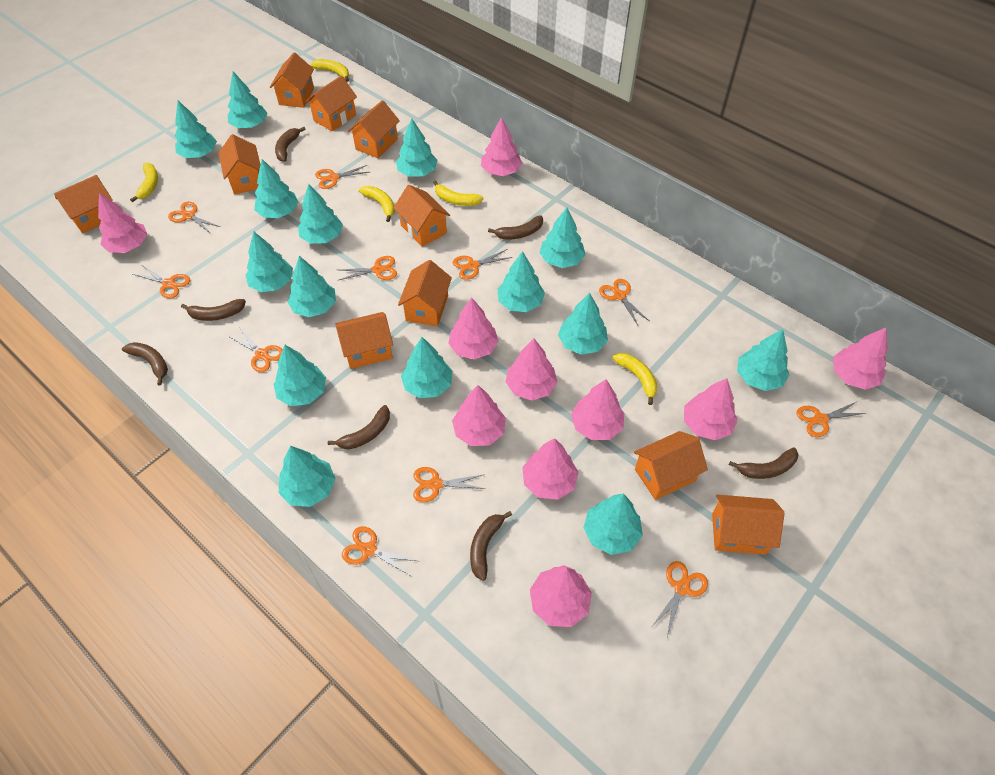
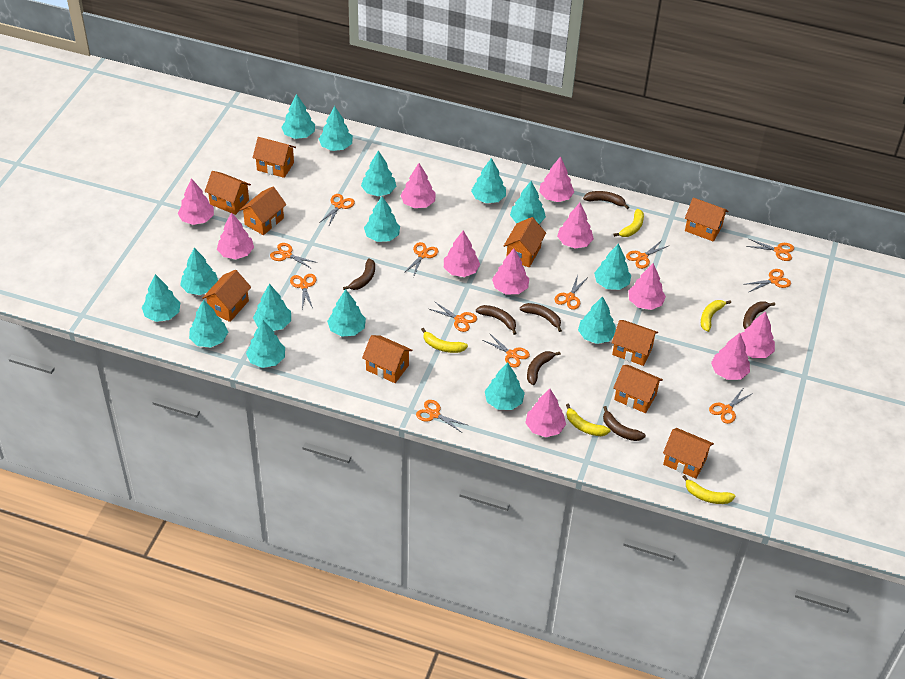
orange scissors: [133,265,190,299] [168,202,221,234] [228,327,283,372] [315,165,369,189] [339,256,397,280] [342,526,418,576] [413,467,485,502] [453,249,513,280] [599,279,649,325] [652,561,708,637] [796,401,866,437] = 11 -> [270,243,318,269] [290,274,316,309] [319,194,355,227] [403,242,438,277] [416,400,467,433] [430,301,477,332] [483,333,530,368] [555,275,588,310] [626,240,670,269] [709,387,753,424] [743,269,791,292] [746,239,794,261] = 12
pink tree: [98,193,147,253] [448,297,499,359] [452,385,506,446] [481,117,522,176] [506,339,558,400] [522,438,579,500] [530,565,592,627] [571,379,624,440] [684,378,738,440] [833,328,888,390] = 10 -> [178,178,214,225] [217,212,254,259] [400,163,436,208] [444,231,480,277] [492,248,529,294] [525,389,566,437] [539,156,574,202] [557,203,594,249] [628,263,666,310] [711,333,750,380] [741,311,775,358] = 11

